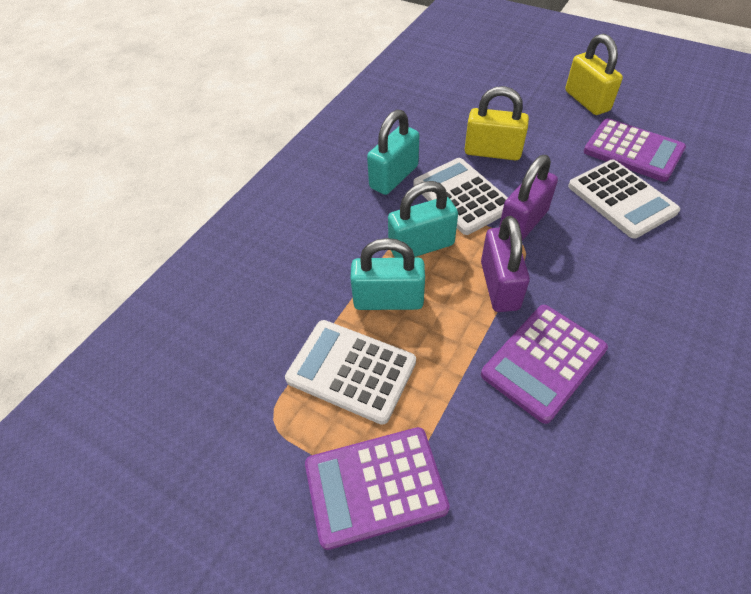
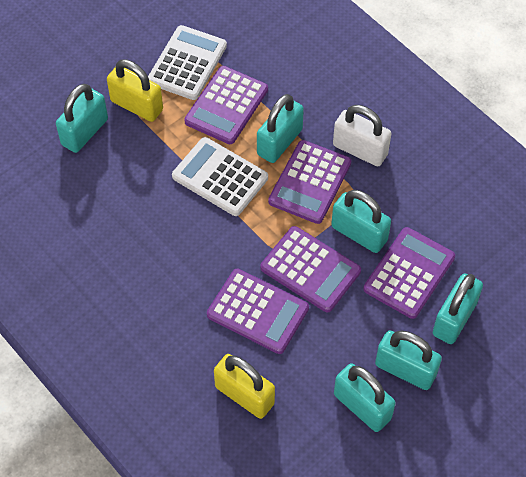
purple calculator: [305,427,450,550] [481,305,608,424] [584,118,686,182] = 3 -> [184,66,268,144] [207,269,309,354] [260,226,361,312] [268,140,351,224] [363,227,455,319] = 5
purple padlock: [481,216,530,312] [499,155,558,241] = 2 -> none = 0
turquoise padlock: [350,238,425,310] [367,110,419,195] [388,181,458,258] = 3 -> [56,84,108,153] [257,94,304,163] [331,190,391,253] [334,363,396,432] [375,330,442,390] [433,273,483,344] = 6
white calculator: [285,320,416,425] [413,158,508,235] [568,160,680,238] = 3 -> [148,25,227,100] [172,137,268,216] = 2
white padlock: none = 0 -> [333,105,391,166] = 1

